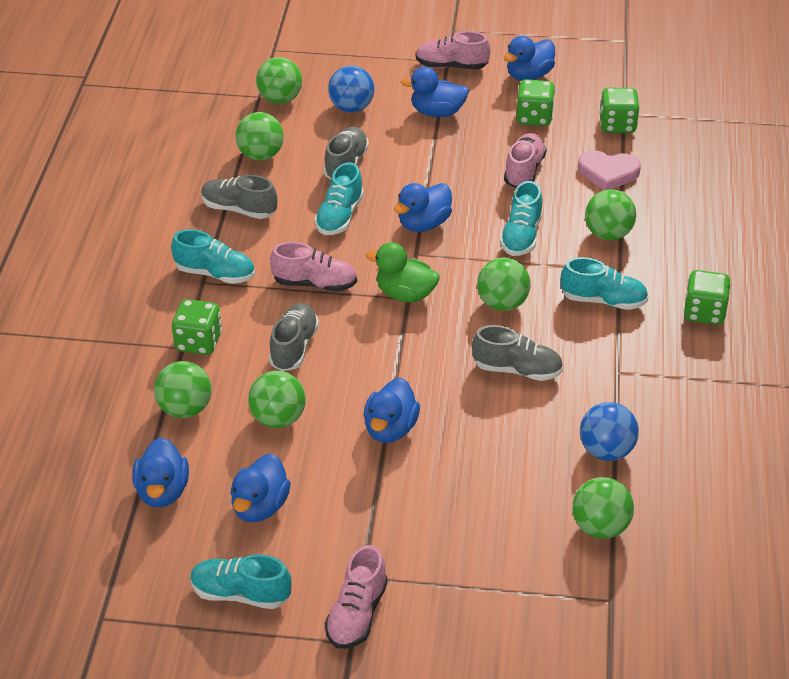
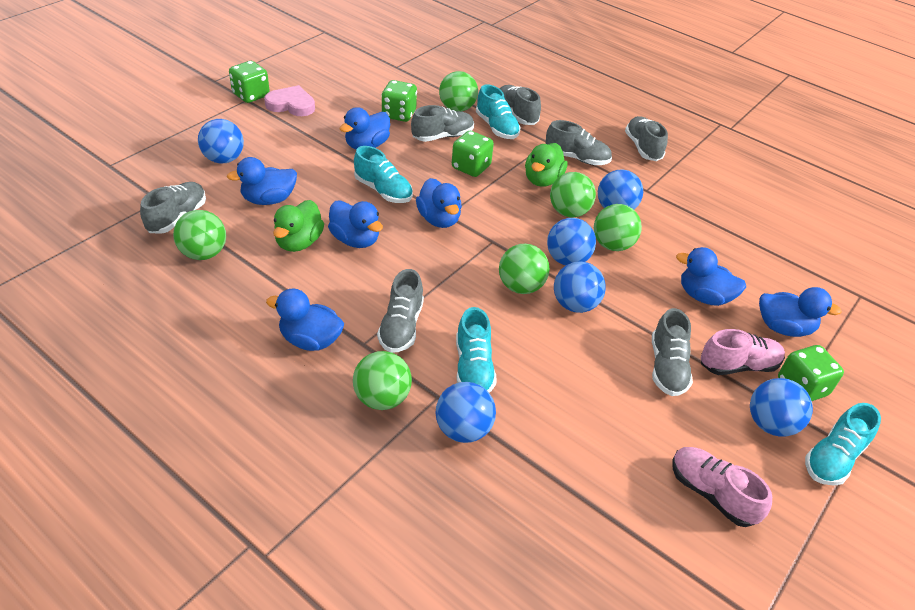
blue ball: [328,66,374,112] [580,402,639,461] = 2 -> [198,119,244,163] [436,382,496,443] [547,218,596,265] [554,261,606,313] [598,169,643,210] [750,378,813,437] = 6
blue duck: [132,437,189,507] [230,453,291,522] [364,378,420,443] [394,183,452,232] [401,67,469,117] [504,36,555,81] = 6 -> [227,157,297,205] [266,289,344,351] [328,200,383,248] [339,107,390,150] [416,178,462,228] [676,247,746,306] [759,287,842,337] = 7
green ball: [154,361,212,418] [236,112,284,161] [248,371,306,428] [256,57,302,104] [477,257,531,311] [572,477,634,539] [585,189,636,240] = 7 -> [173,210,226,260] [353,351,412,410] [439,71,478,112] [499,244,549,294] [550,172,596,217] [594,204,642,251] = 6
green duck: [366,242,440,302] = 1 -> [273,200,324,252] [525,143,567,187] = 2
grey shoe: [201,175,277,219] [269,303,319,371] [324,127,369,179] [472,325,563,381] = 4 -> [140,182,206,234] [377,269,424,353] [411,105,474,142] [500,85,541,125] [546,120,612,165] [625,116,668,161] [652,308,693,396] = 7
pink shoe: [270,242,357,292] [325,545,388,649] [415,31,490,69] [504,133,547,188] = 4 -> [672,447,772,527] [701,329,785,375] = 2
turquoise shoe: [171,229,255,284] [190,554,291,609] [315,162,364,235] [500,181,543,256] [561,257,648,310] = 5 -> [354,146,413,203] [456,307,497,392] [476,84,521,139] [805,403,881,486] = 4

